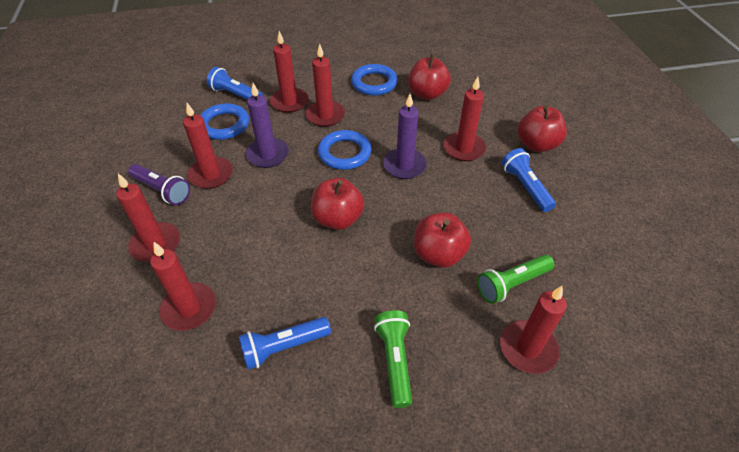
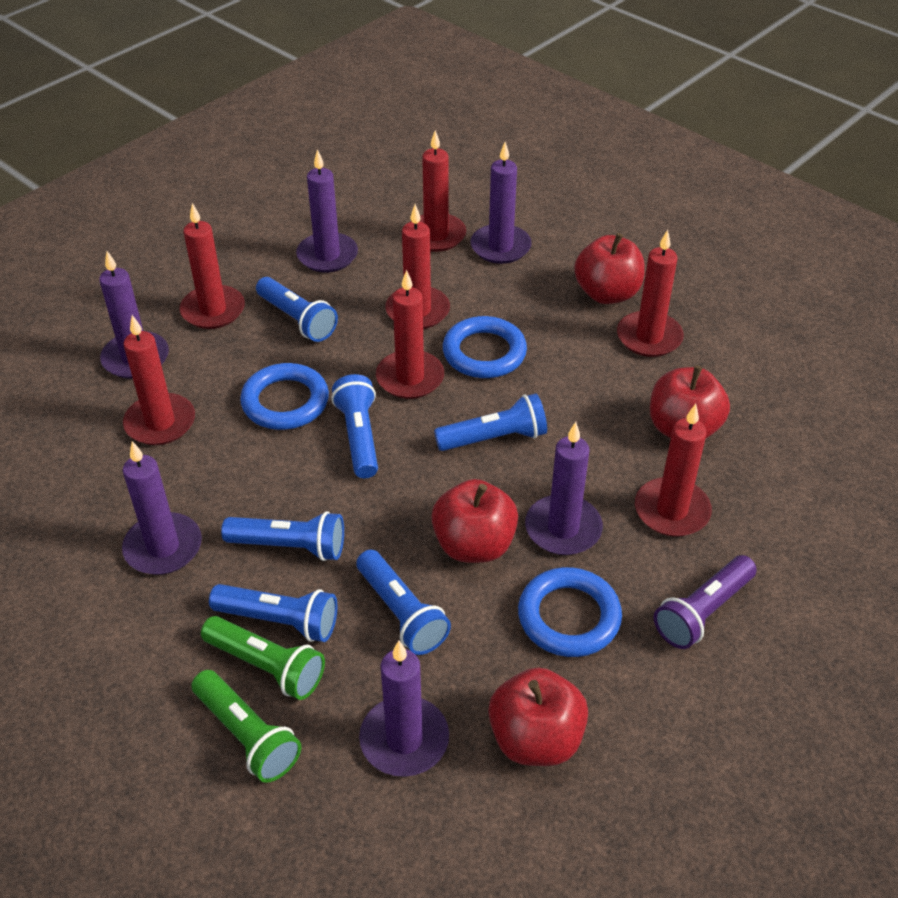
blue flashlight: [207,67,263,100] [239,317,331,370] [501,148,556,212] = 3 -> [209,584,337,642] [221,511,344,561] [256,277,338,342] [331,374,378,478] [356,550,451,655] [434,393,547,451] = 6
purple candle: [246,83,289,168] [383,94,427,179] = 2 -> [99,251,169,379] [122,441,202,575] [296,149,358,272] [359,641,449,777] [470,142,532,264] [525,422,603,555] = 6

